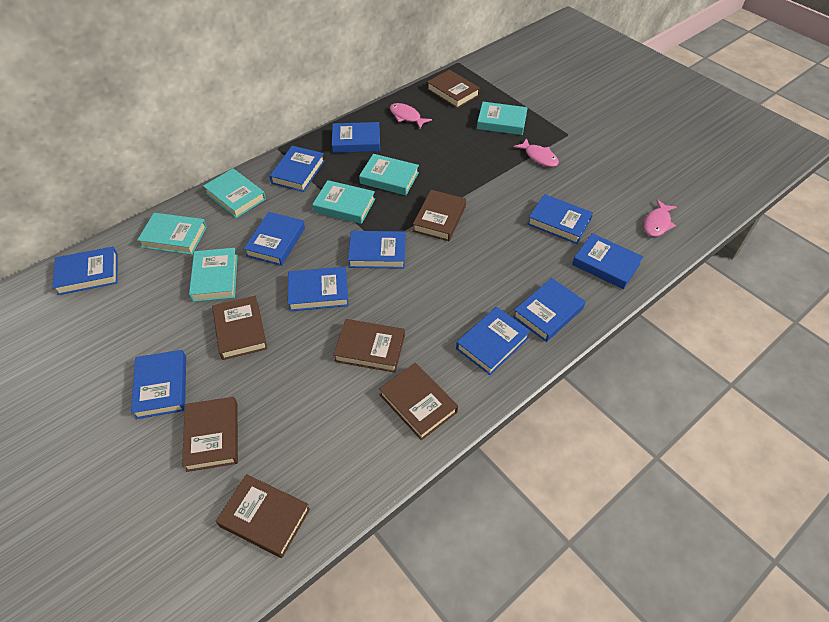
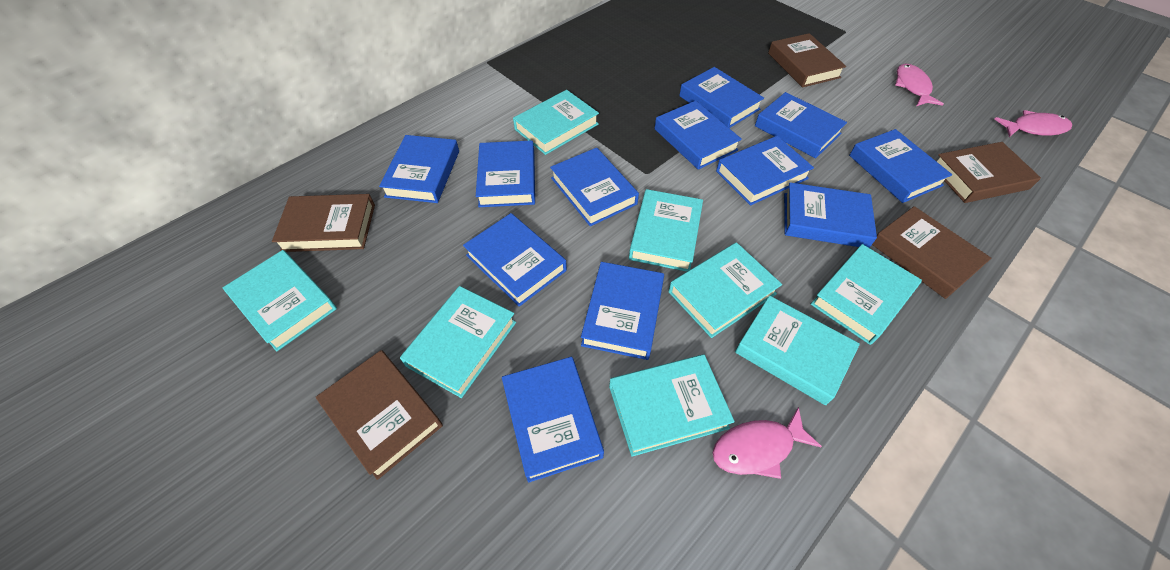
blue book: [52,247,118,295] [131,350,186,419] [244,212,305,266] [270,146,325,192] [288,267,349,311] [332,122,380,153] [348,231,406,269] [456,307,531,375] [513,278,586,342] [527,194,593,244] [572,233,643,289] = 11 -> [379,135,459,203] [463,213,567,307] [476,140,535,207] [502,357,604,483] [550,148,639,226] [581,262,664,360] [655,101,742,170] [679,67,764,128] [716,136,814,206] [755,92,847,158] [784,182,877,248] [849,129,952,203] = 12
brown book: [182,397,238,472] [212,296,267,360] [216,474,310,558] [333,319,405,373] [379,363,458,440] [413,190,466,241] [427,70,480,108] = 7 -> [272,194,375,252] [316,350,443,480] [768,33,846,88] [872,206,991,299] [937,142,1041,203] = 5
turquoise book: [137,213,207,255] [189,248,238,302] [203,168,266,218] [312,180,375,224] [359,154,419,195] [477,102,528,135] = 6 -> [223,250,337,351] [400,286,516,398] [513,90,599,155] [609,354,735,457] [629,189,703,272] [669,242,782,338] [735,296,860,405] [811,244,922,345] = 8

